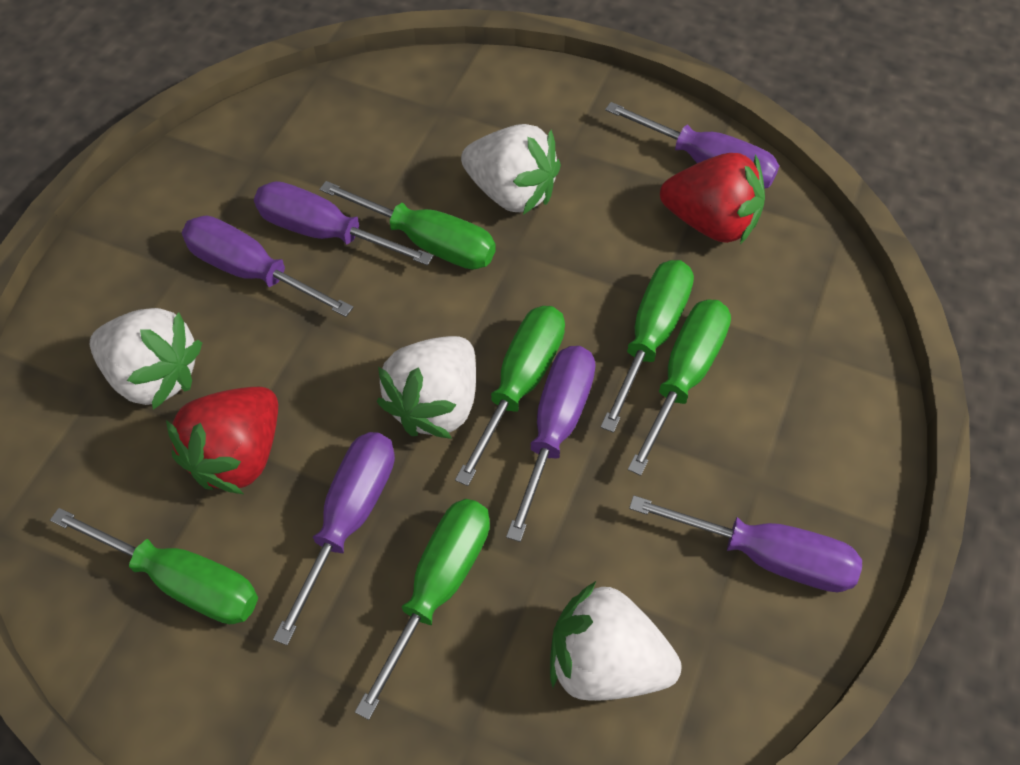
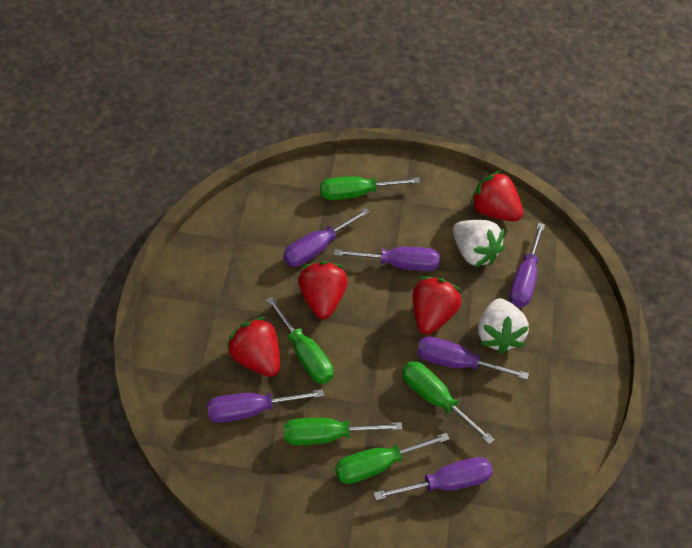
green screwdriver: [50,508,258,624] [319,181,496,270] [355,499,490,720] [455,306,565,486] [601,260,694,433] [628,299,731,476] = 6 -> [266,297,333,384] [284,418,402,445] [320,176,420,200] [335,433,449,484] [402,361,495,444] = 5
red strawberry: [166,387,278,494] [660,153,765,244] = 2 -> [226,317,280,377] [298,261,348,319] [412,277,461,335] [470,171,523,221] = 4
white strawberry: [90,308,202,410] [377,336,476,439] [461,124,561,215] [550,581,681,701] = 4 -> [453,220,505,267] [478,298,529,354] = 2

